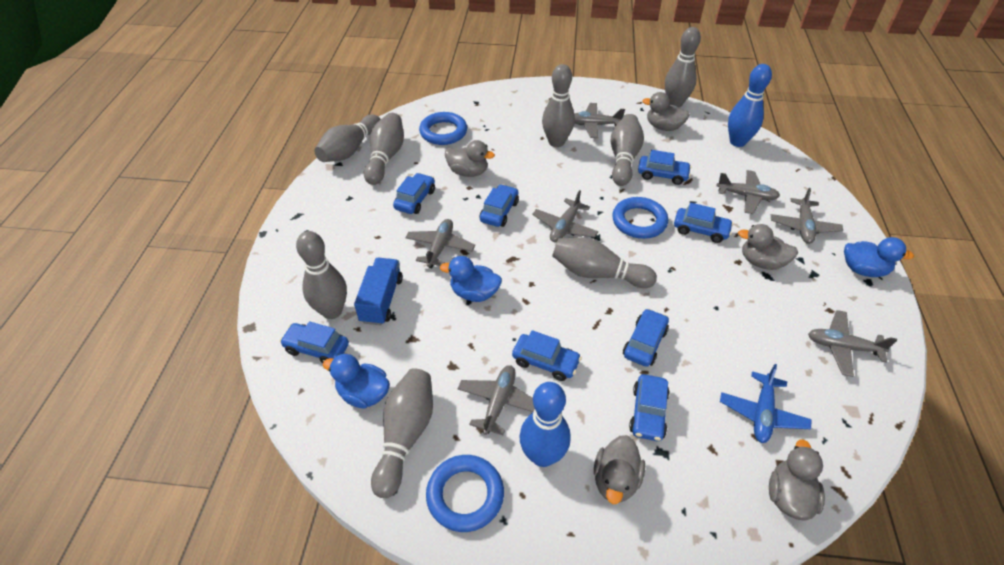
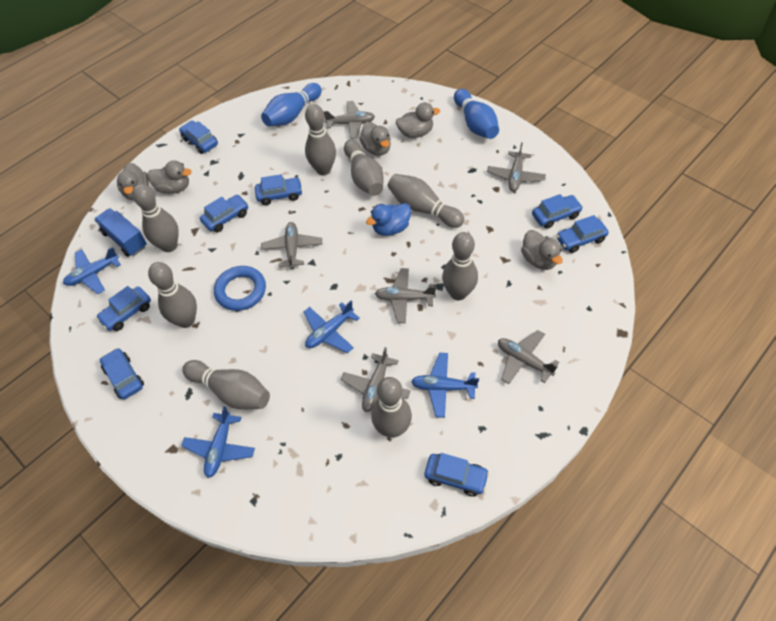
blue duck: [323,354,390,409] [440,256,502,302] [844,237,914,277] = 3 -> [366,203,411,236] = 1
blue plane: [720,364,812,443] = 1 -> [63,247,121,294] [181,406,255,478] [304,301,360,353] [411,353,479,418] = 4
blue ring: [419,112,467,145] [426,455,504,532] [612,197,668,239] = 3 -> [214,266,266,311] = 1
grey plane: [406,219,475,268] [458,365,535,435] [532,190,599,242] [574,103,625,138] [716,170,780,214] [771,188,843,244] [808,310,897,377] = 7 -> [261,222,322,269] [324,101,375,139] [341,347,410,412] [375,268,436,323] [487,142,546,191] [498,330,559,384] = 6

